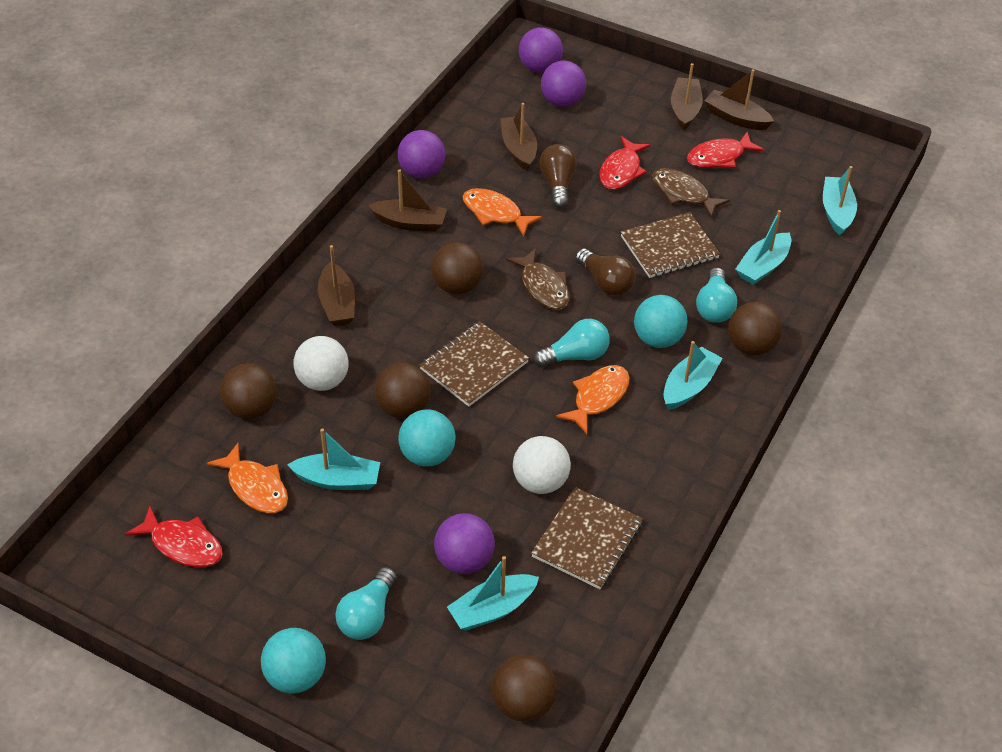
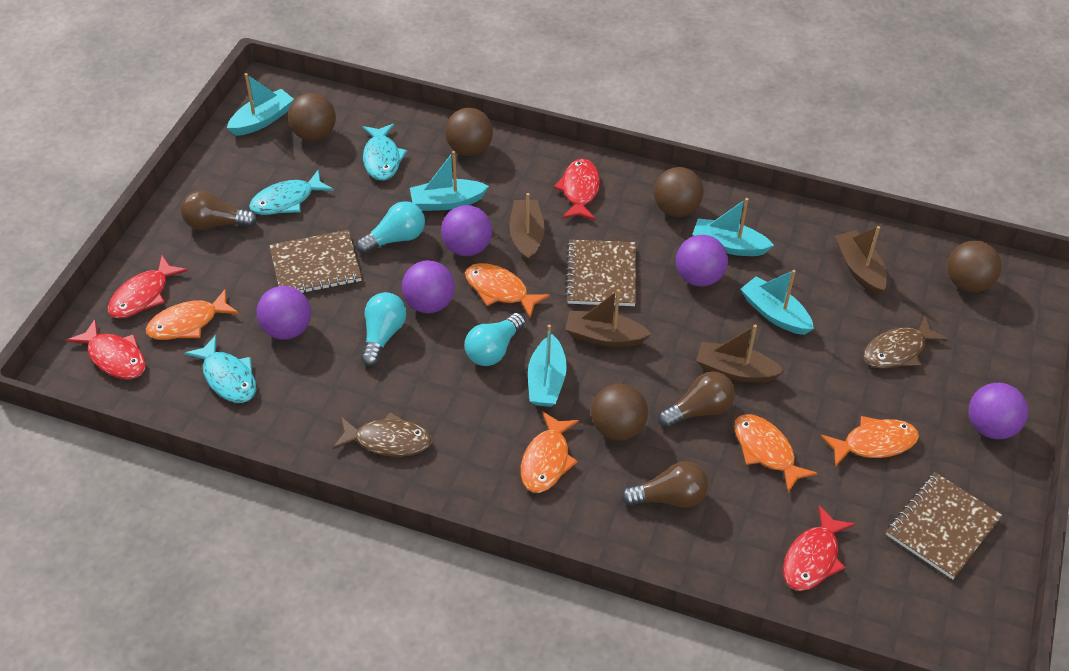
brown boat: [318,245,355,326] [368,169,447,232] [500,103,537,171] [671,63,703,130] [704,69,774,130] = 5 -> [509,193,545,263] [565,289,651,347] [696,324,785,383] [835,226,887,295] = 4
brown light bulb: [539,144,577,208] [575,249,635,296] = 2 -> [181,190,258,230] [621,461,709,507] [658,371,735,428] = 3
orange fish: [207,443,288,513] [463,188,542,237] [556,365,630,434] = 3 -> [146,289,239,340] [465,263,550,318] [521,411,579,493] [734,414,818,493] [821,416,919,467] = 5
purple ball: [397,130,445,178] [434,513,495,574] [519,27,563,73] [541,61,586,107] = 4 -> [257,286,311,340] [402,260,455,313] [441,205,492,256] [676,235,728,287] [969,383,1028,439] = 5
red fish: [125,506,223,567] [599,136,651,190] [687,132,764,168] = 3 -> [66,319,146,379] [108,255,188,318] [554,159,600,220] [783,505,855,591] = 4
turquoise ball: [261,628,326,694] [398,409,456,467] [634,295,688,348] = 3 -> none = 0
turquoise fish: none = 0 -> [184,335,256,403] [249,170,334,215] [362,124,407,181] = 3
white ball: [293,336,349,391] [513,436,571,494] = 2 -> none = 0

